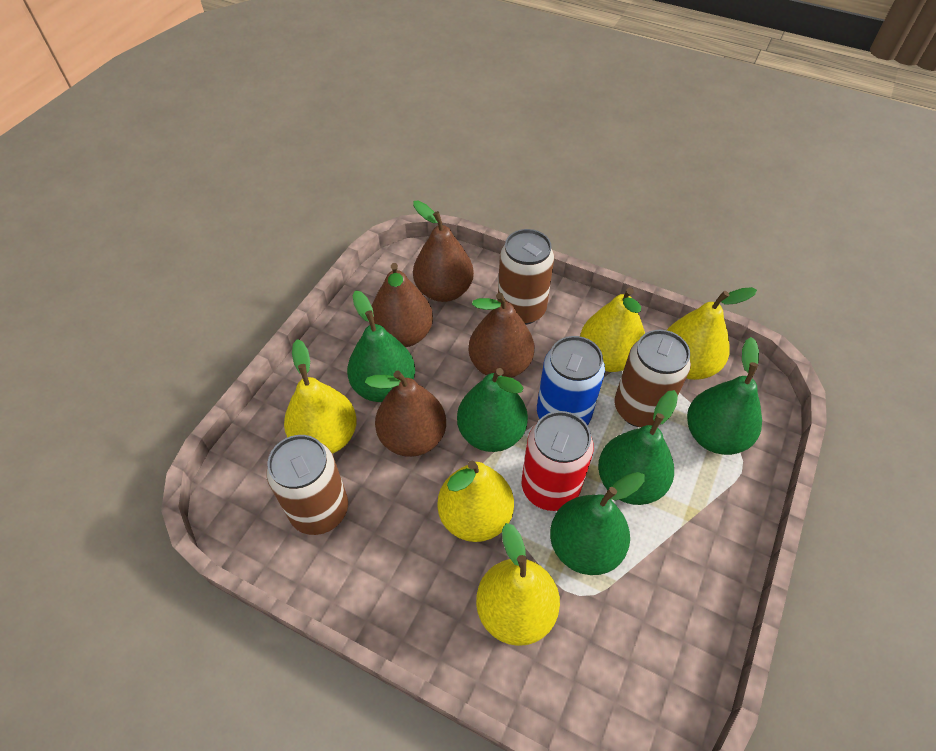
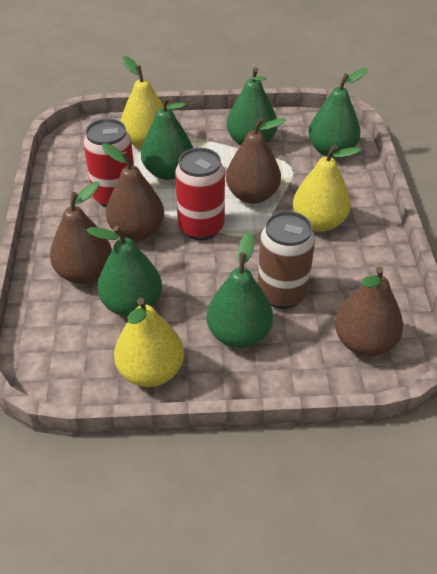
blue can: [537,336,605,425] = 1 -> none = 0
brown can: [267,435,348,535] [497,229,554,325] [615,330,691,428] = 3 -> [258,211,315,309] = 1
red can: [522,411,594,511] = 1 -> [83,119,134,208] [175,148,225,240] = 2
yellow pear: [284,339,357,454] [438,461,514,542] [476,523,560,646] [580,287,645,372] [667,287,757,380] = 5 -> [114,298,184,387] [121,56,163,149] [293,144,361,232] = 3

